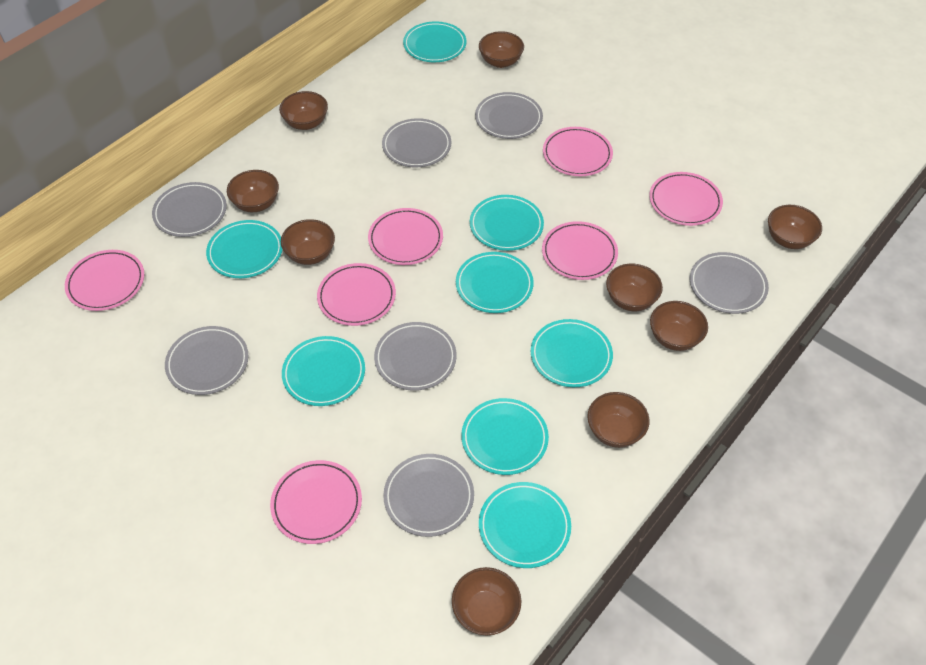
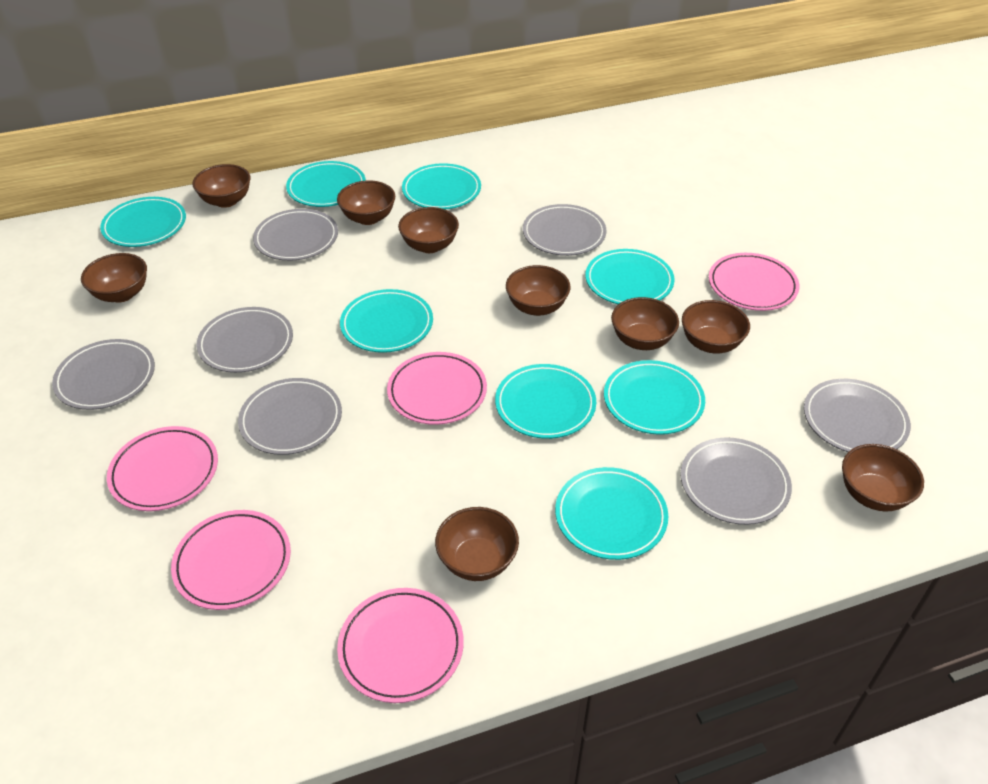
pink plate: [65,250,144,311] [270,460,362,544] [317,263,396,326] [368,208,443,265] [542,221,618,280] [543,127,613,176] [649,172,723,226] = 7 -> [107,426,218,511] [171,510,291,610] [337,588,464,703] [387,352,487,425] [709,253,800,311] = 5

